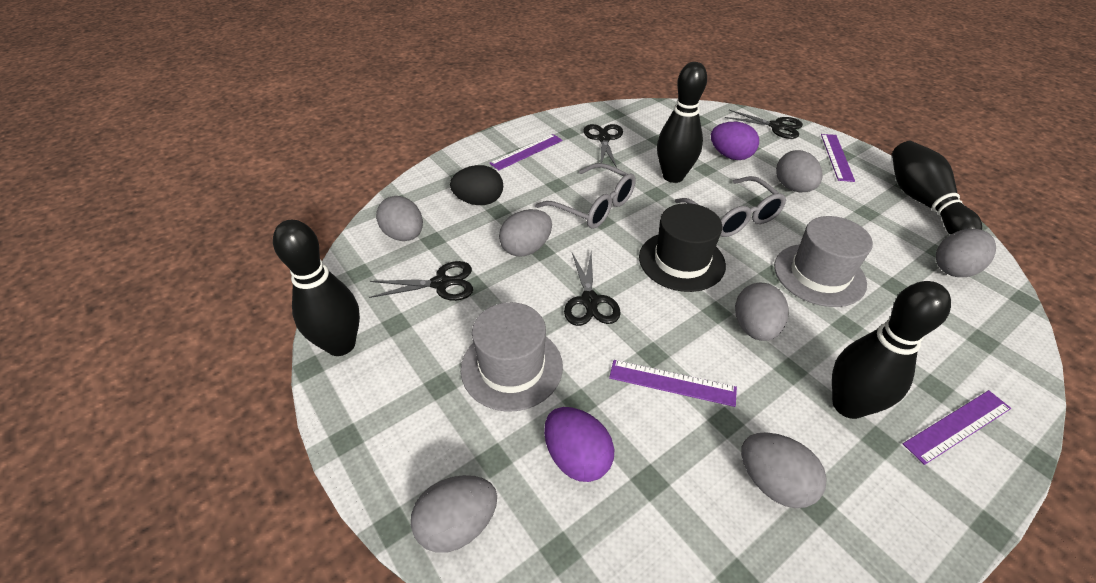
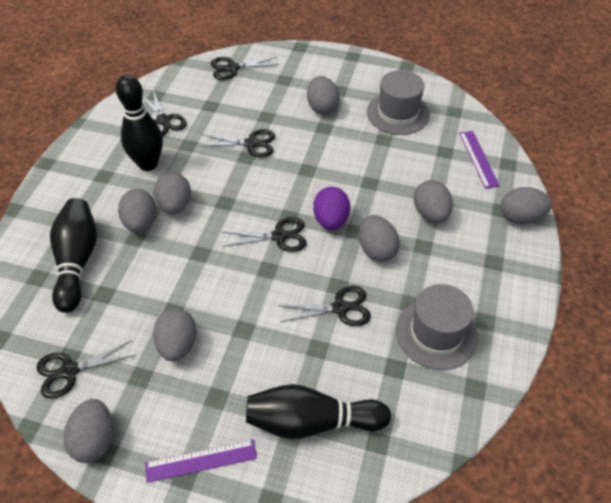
black bowling pin: [273,220,360,356] [657,62,707,183] [832,281,951,419] [892,141,982,235] = 4 -> [50,198,97,313] [116,75,163,171] [246,384,391,439] = 3
black egg: [450,165,503,205] = 1 -> none = 0
black hat: [639,203,726,292] = 1 -> none = 0
black scissors: [369,261,473,301] [564,251,621,326] [584,124,623,168] [725,110,803,139] = 4 -> [36,340,136,399] [142,90,187,136] [201,129,275,157] [211,57,279,80] [222,217,307,252] [278,286,371,326] = 6
grey egg: [376,196,423,241] [411,475,497,553] [499,209,552,257] [735,283,788,341] [741,432,827,508] [776,150,823,192] [936,229,996,277] = 7 -> [63,399,113,463] [118,189,156,232] [153,308,197,361] [154,172,191,214] [307,76,340,115] [359,215,400,262] [414,180,453,223] [501,187,552,224] = 8
grey glasses: [535,163,636,229] [675,176,786,237] = 2 -> none = 0
purple egg: [544,407,614,482] [711,122,759,160] = 2 -> [313,187,350,230] = 1
purple ruler: [489,134,563,170] [609,360,737,407] [821,134,855,182] [903,390,1011,465] = 4 -> [145,439,257,483] [459,131,500,189] = 2

